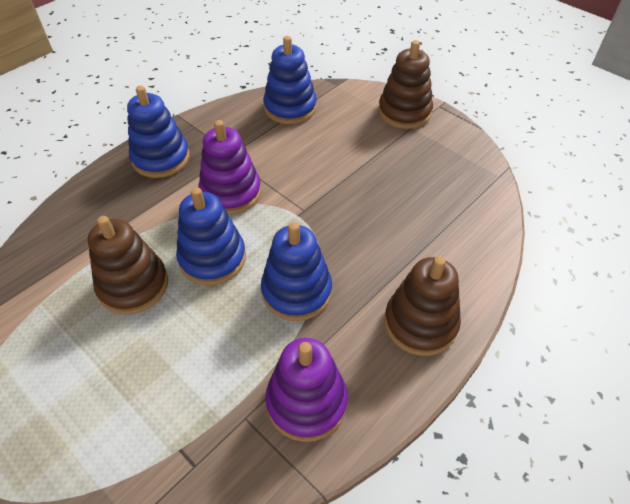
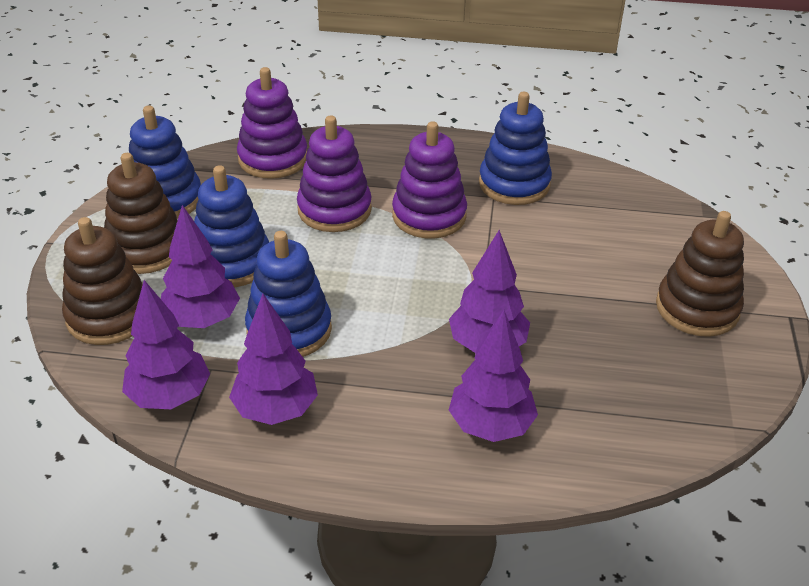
purple stacking toy: [199,120,261,215] [265,338,348,442] = 2 -> [237,67,307,179] [297,115,372,232] [392,121,467,238] = 3
purple tree: none = 0 -> [122,280,210,409] [161,205,240,328] [229,294,318,425] [449,230,530,353] [449,310,538,442] = 5

